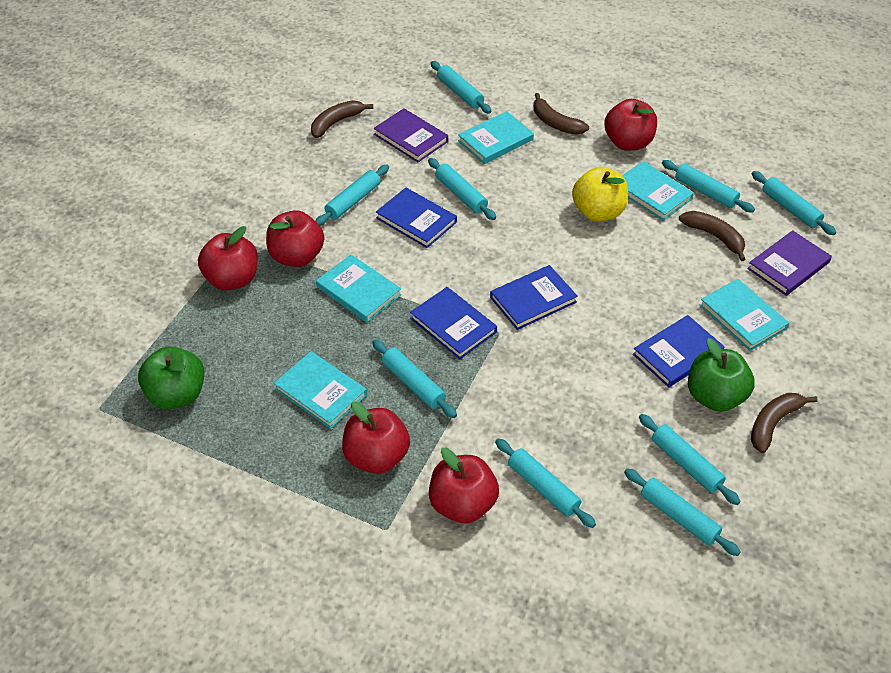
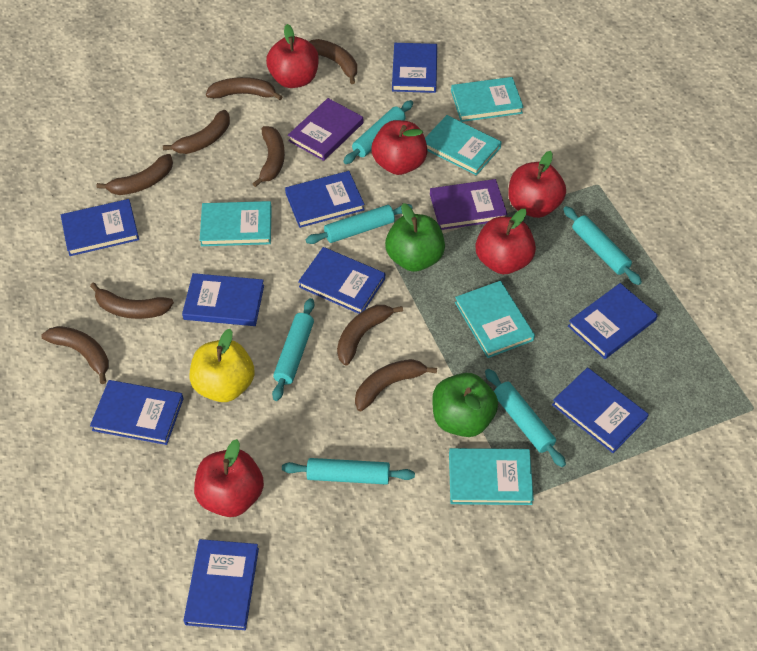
blue book: [376,188,457,248] [410,287,497,359] [490,265,578,330] [633,315,725,387] = 4 -> [61,199,139,256] [90,380,184,445] [182,273,264,326] [183,539,259,630] [285,171,365,228] [298,247,385,314] [392,43,437,93] [552,367,649,453] [568,283,658,359] = 9
brown banana: [311,100,373,138] [534,93,589,135] [679,211,746,261] [751,393,818,453] = 4 -> [41,326,109,384] [90,283,174,319] [96,154,173,195] [163,110,230,154] [206,77,282,100] [253,126,285,187] [309,39,357,84] [337,305,403,366] [355,359,437,411] = 9
turquoise rolling pin: [316,165,389,226] [372,340,457,418] [428,158,496,220] [431,61,491,114] [495,438,596,528] [624,468,741,556] [639,414,741,505] [662,160,755,212] [752,171,836,235] = 9 -> [272,298,314,401] [282,458,415,485] [305,204,412,244] [343,100,413,164] [485,369,566,467] [563,206,642,285] = 6

